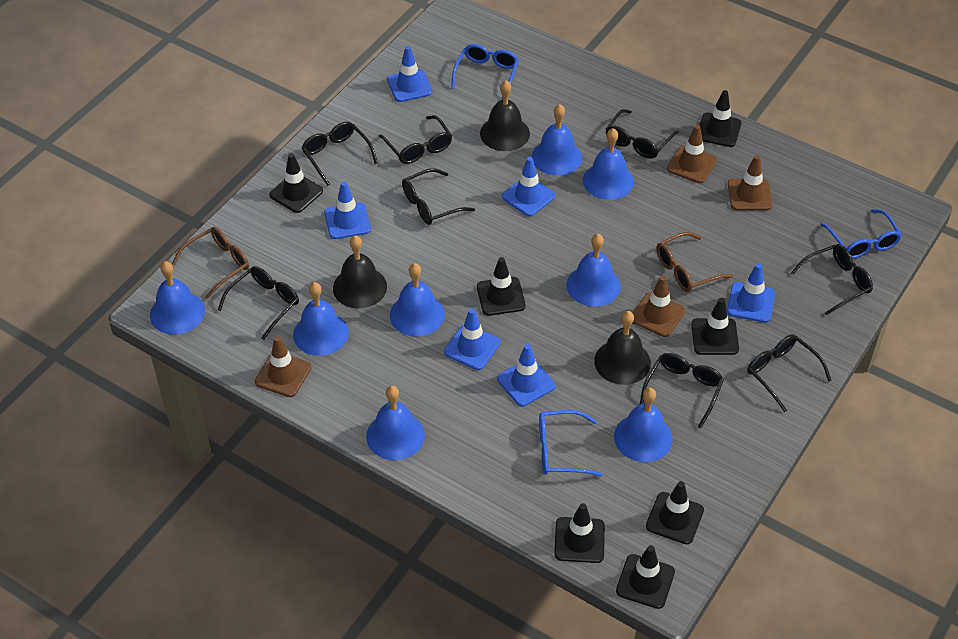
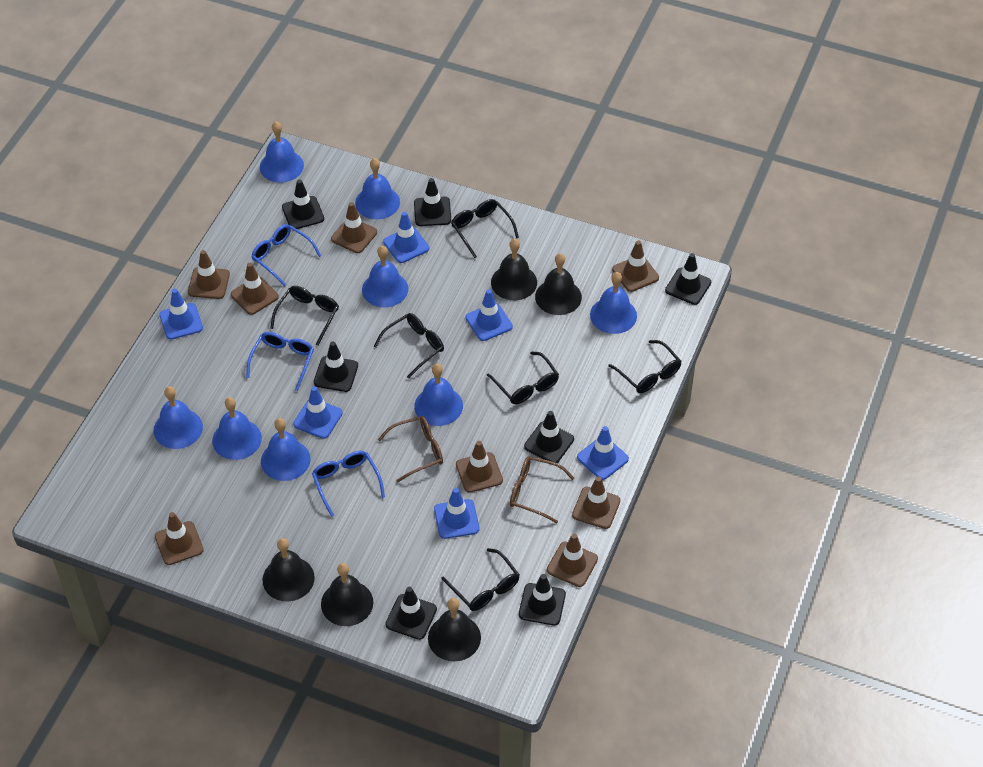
black bell: [333,236,387,308] [480,80,530,151] [594,311,651,385] = 3 -> [262,538,315,602] [321,563,373,626] [428,598,481,662] [491,239,537,300] [535,253,582,315] = 5
black glasses: [218,266,299,340] [302,122,378,186] [379,115,452,164] [402,168,475,225] [606,109,679,159] [639,353,724,428] [747,334,832,412] [791,244,873,316] = 8 -> [270,286,339,346] [374,313,444,379] [441,548,520,611] [451,199,519,258] [487,352,559,404] [608,340,682,393] = 6
brown traffic cone: [255,336,312,397] [633,276,685,337] [667,125,717,183] [728,155,773,210] = 4 -> [155,512,204,565] [188,250,230,299] [231,263,279,315] [331,202,377,253] [456,441,503,493] [547,534,598,587] [572,476,620,529] [612,240,659,292] = 8

